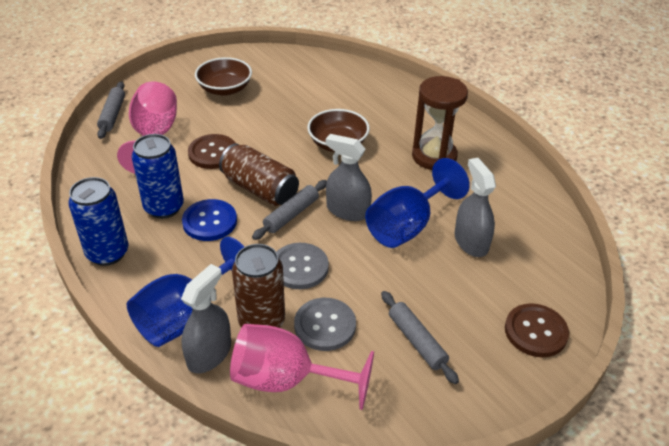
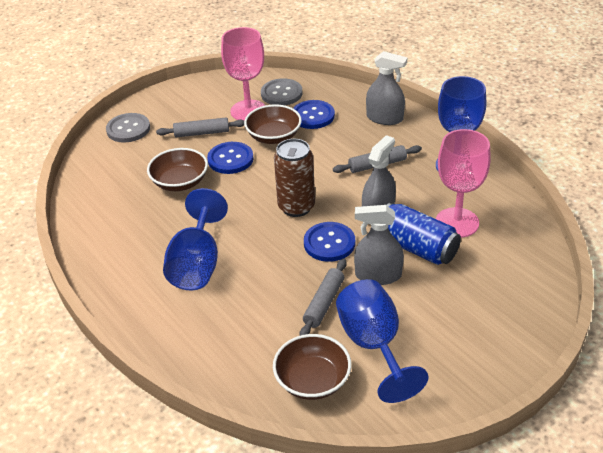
blue button: [182,199,237,241] = 1 -> [207,142,254,174] [293,100,335,129] [304,222,355,262] = 3
blue can: [68,177,128,266] [132,134,184,219] = 2 -> [386,203,461,265] = 1
blue goblet: [127,237,244,347] [365,158,470,248] = 2 -> [163,188,228,290] [336,279,429,403] [436,76,486,172] = 3
brown bowl: [195,57,252,96] [307,109,370,152] = 2 -> [147,148,208,191] [244,104,302,144] [273,334,351,400] = 3
brown button: [188,134,235,169] [505,303,569,357] = 2 -> none = 0
brown can: [219,143,299,206] [232,244,285,328] = 2 -> [274,139,315,217] = 1
brown hourglass: [412,76,468,170] = 1 -> none = 0

